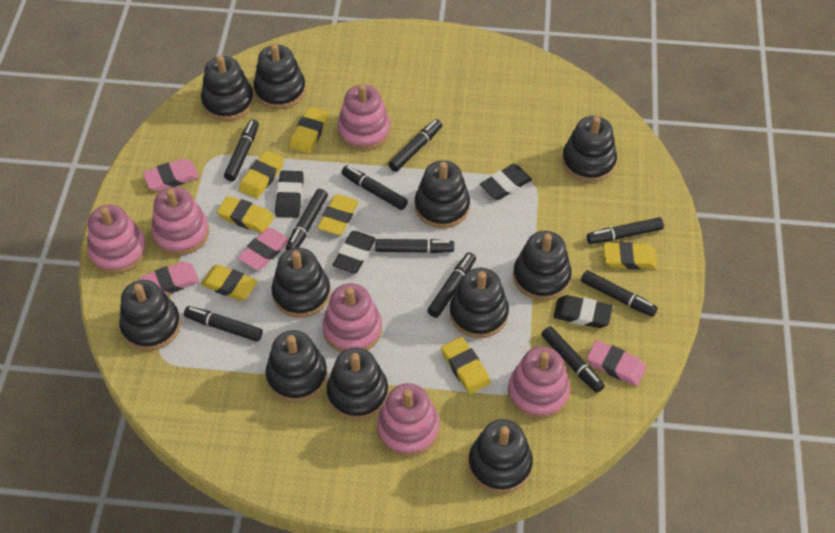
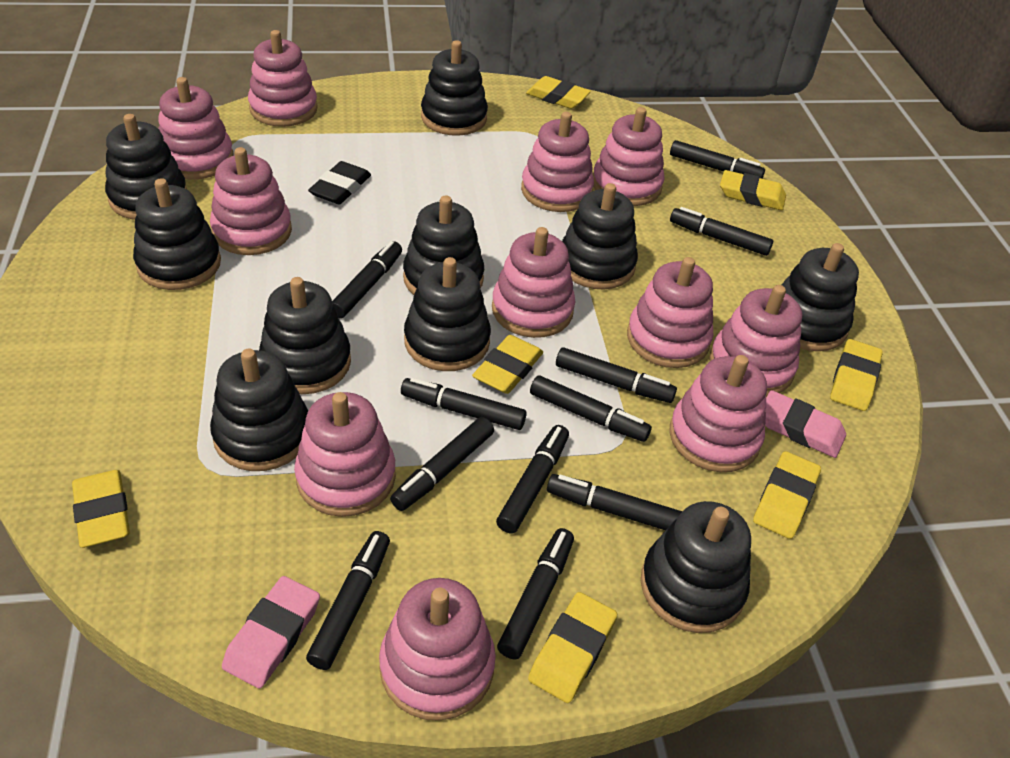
black eraser: [275,170,304,218] [333,231,376,273] [480,164,532,200] [553,295,613,328] = 4 -> [308,161,371,205] = 1
black marker: [184,306,263,342] [224,119,259,181] [286,189,328,250] [341,165,408,210] [375,239,454,253] [388,119,442,172] [427,252,476,318] [541,326,605,393] [581,270,658,317] [587,217,664,244] = 10 -> [306,531,390,670] [332,241,402,318] [390,417,494,511] [401,378,527,430] [496,425,569,533] [497,528,574,660] [530,375,652,442] [547,474,683,530] [556,347,677,403] [670,140,765,179] [670,207,773,256] = 11
black stacking toy: [119,280,181,351] [201,55,254,121] [253,44,306,109] [266,330,327,402] [272,248,330,318] [327,347,388,420] [415,160,470,228] [450,268,509,338] [469,419,533,493] [513,231,572,301] [562,116,617,183] = 11 -> [105,114,187,220] [133,178,221,290] [210,348,308,471] [259,277,351,394] [403,195,484,295] [404,257,491,371] [421,40,488,136] [562,183,638,289] [641,501,751,633] [782,243,859,351] = 10
pink eraser: [139,262,199,294] [143,159,199,191] [238,228,289,270] [587,340,647,386] = 4 -> [222,576,320,689] [765,390,846,458] = 2
pink stacking toy: [87,205,147,274] [151,187,209,255] [322,283,382,353] [338,84,391,151] [377,383,440,457] [508,346,570,419] = 6 -> [158,77,234,180] [210,147,292,255] [248,30,318,127] [294,392,396,517] [379,578,496,721] [492,227,575,338] [521,112,594,212] [593,107,665,206] [627,257,713,368] [669,355,767,472] [709,285,802,397] = 11

